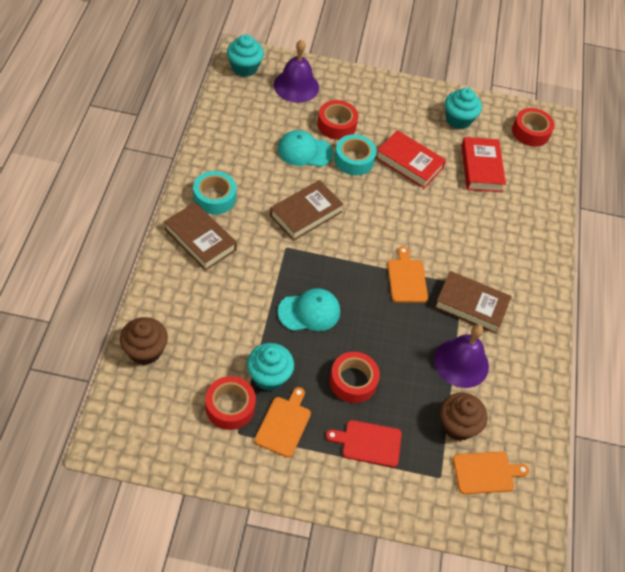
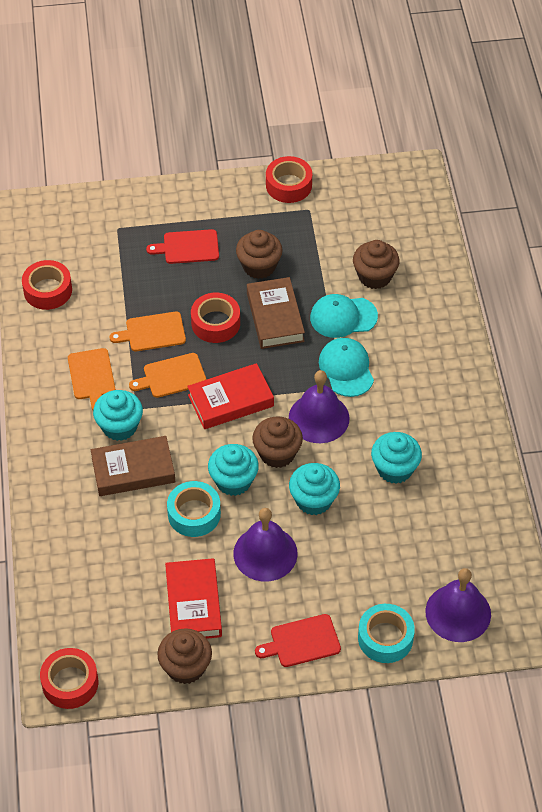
brown book: [164,202,237,271] [270,180,344,241] [434,271,512,334] = 3 -> [91,436,175,496] [247,277,305,349] = 2
brown cupcake: [120,317,168,365] [440,392,488,441] = 2 -> [157,628,212,684] [236,230,283,279] [252,416,303,468] [353,240,400,289] = 4
purple bell: [274,40,319,103] [434,324,489,388] = 2 -> [233,508,298,582] [289,370,350,443] [425,568,491,642] = 3
red cutting board: [326,420,402,467] = 1 -> [146,229,219,264] [255,614,341,667] = 2
turquoise cupcake: [227,34,264,77] [247,343,294,391] [445,88,482,129] = 3 -> [93,390,143,441] [208,444,259,496] [289,463,340,515] [371,432,422,484] = 4

